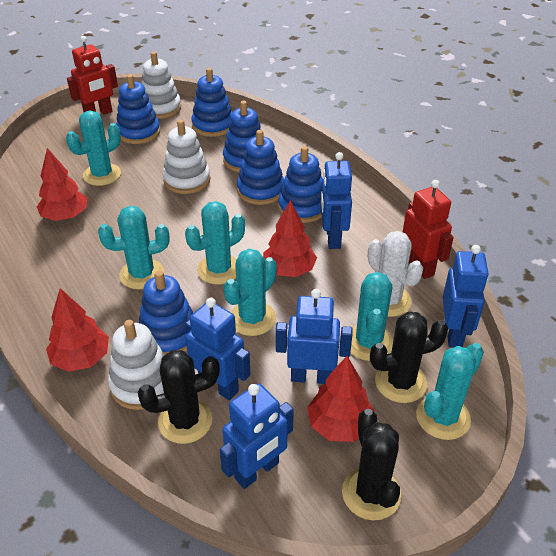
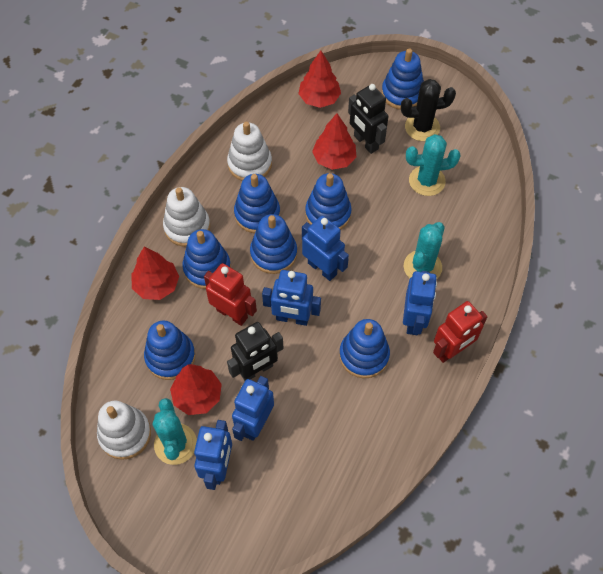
black cactus: [138,350,220,444] [342,409,401,520] [370,311,448,403] = 3 -> [401,79,456,141] = 1
black robot: none = 0 -> [227,322,283,381] [348,84,389,154] = 2
blue stacking toy: [116,74,160,144] [139,271,193,355] [191,68,232,137] [223,101,261,172] [237,130,284,205] [278,146,323,223] = 6 -> [144,321,195,380] [182,229,231,289] [234,174,280,233] [250,214,297,274] [305,173,352,230] [339,319,390,378] [381,49,424,110] = 7
turquoise cactus: [66,111,121,186] [98,206,170,290] [185,201,245,284] [223,249,277,336] [350,272,393,361] [416,343,484,440] = 6 -> [152,398,197,465] [404,222,445,279] [406,134,461,196] = 3
white cactus: [368,231,423,317] = 1 -> none = 0

